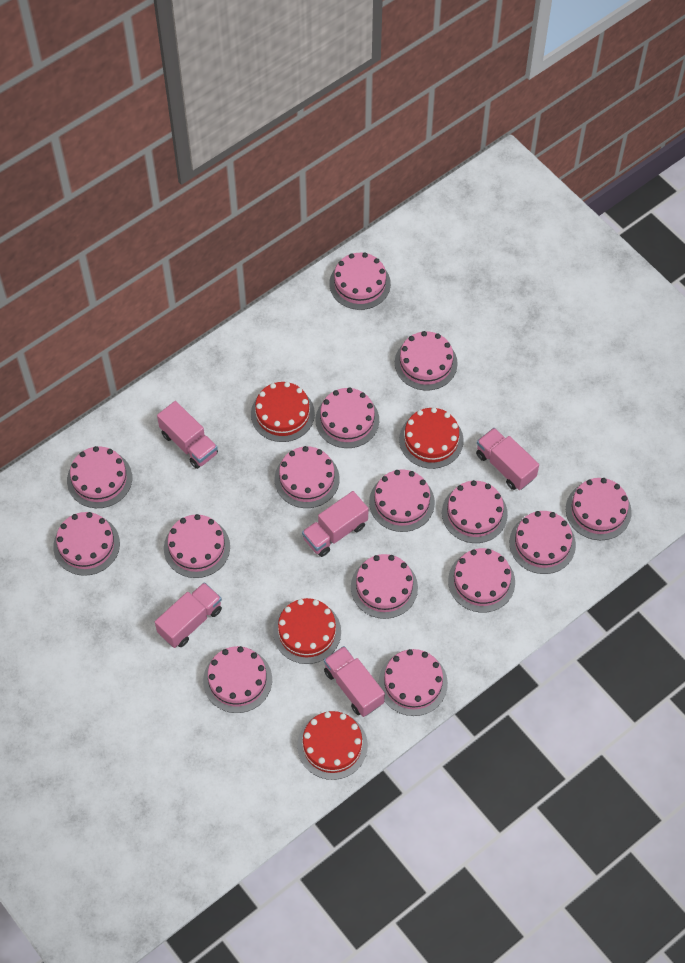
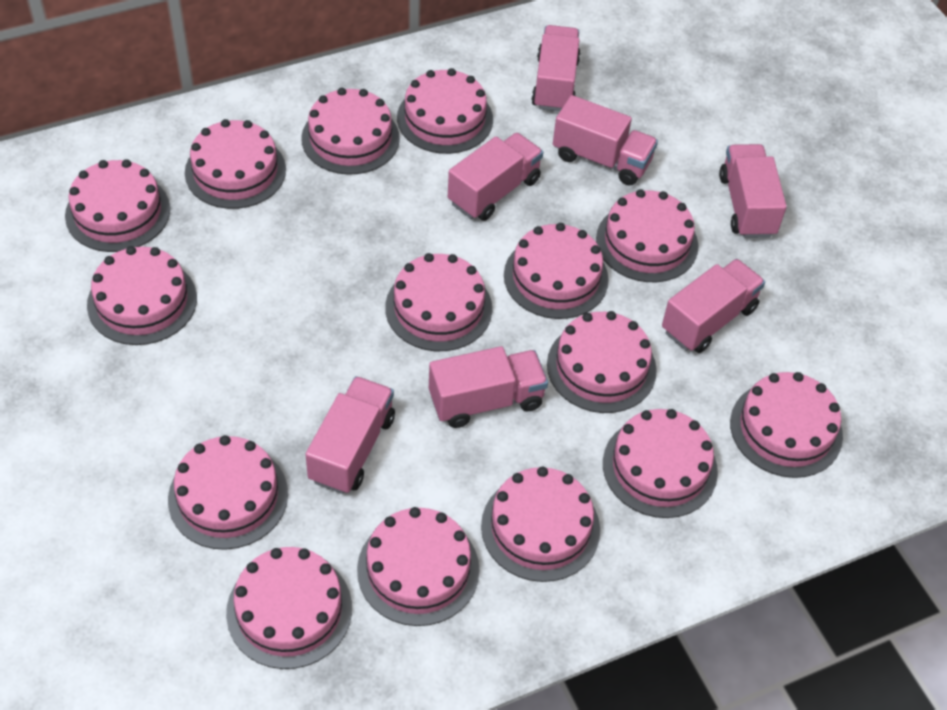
pink truck: [155,582,222,648] [157,401,218,469] [302,491,369,557] [324,646,385,717] [476,428,539,490] = 5 -> [305,376,395,494] [429,346,548,428] [448,133,543,221] [531,25,581,112] [553,95,658,185] [662,259,765,353] [719,144,787,238] = 7
red cake: [251,382,315,442] [273,598,341,664] [297,711,368,780] [399,407,464,469] = 4 -> none = 0

